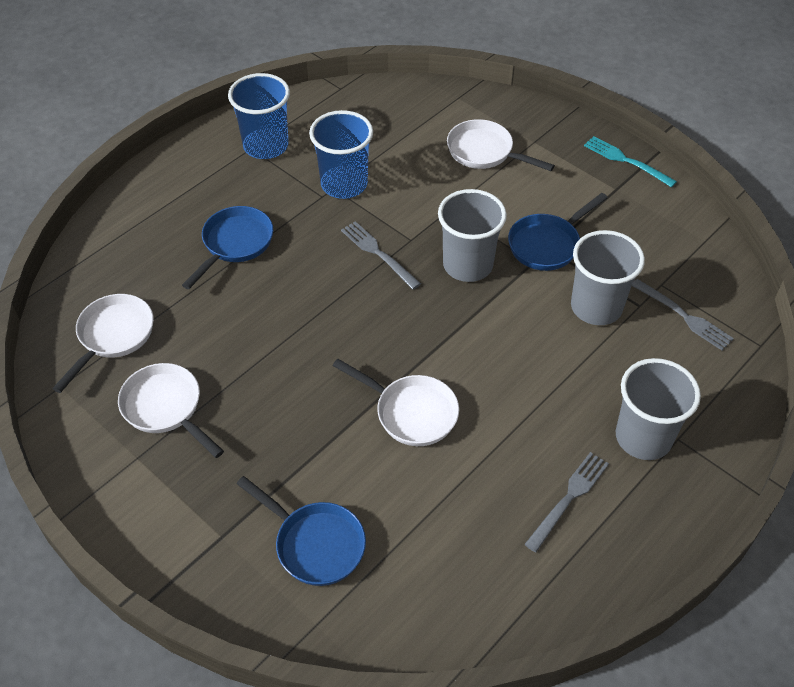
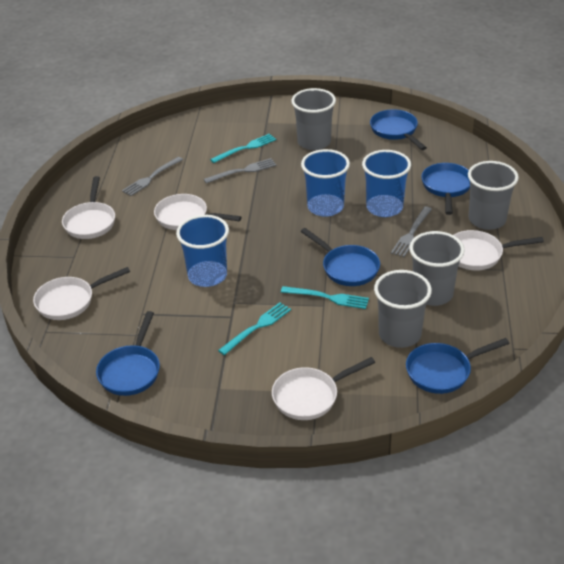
blue cup: [228,73,290,159] [309,110,373,199] = 2 -> [176,215,229,287] [301,149,350,217] [362,150,411,217] = 3
blue pan: [182,206,273,289] [236,476,366,586] [508,193,608,271] = 3 -> [96,311,160,396] [300,228,380,286] [370,109,427,150] [406,338,510,394] [421,163,470,215] = 5
grey cup: [438,189,507,282] [571,230,645,325] [616,358,701,460] = 3 -> [291,88,336,150] [374,270,432,348] [409,231,465,306] [468,161,519,230] = 4
turquoise fork: [584,136,677,187] = 1 -> [210,134,276,163] [218,302,291,355] [281,286,369,309] = 3
white pan: [52,294,154,393] [118,363,224,458] [333,359,459,446] [447,119,555,171] = 4 -> [33,267,130,320] [62,176,115,239] [154,194,241,230] [272,357,375,420] [454,230,544,271] = 5

